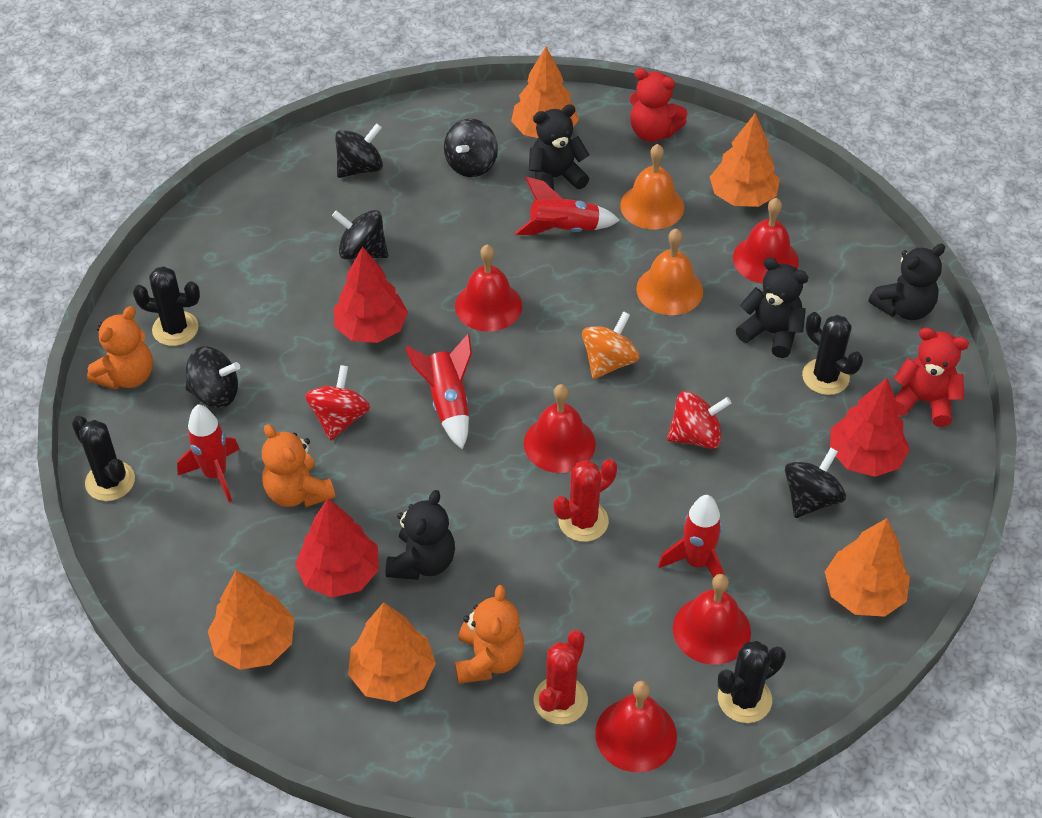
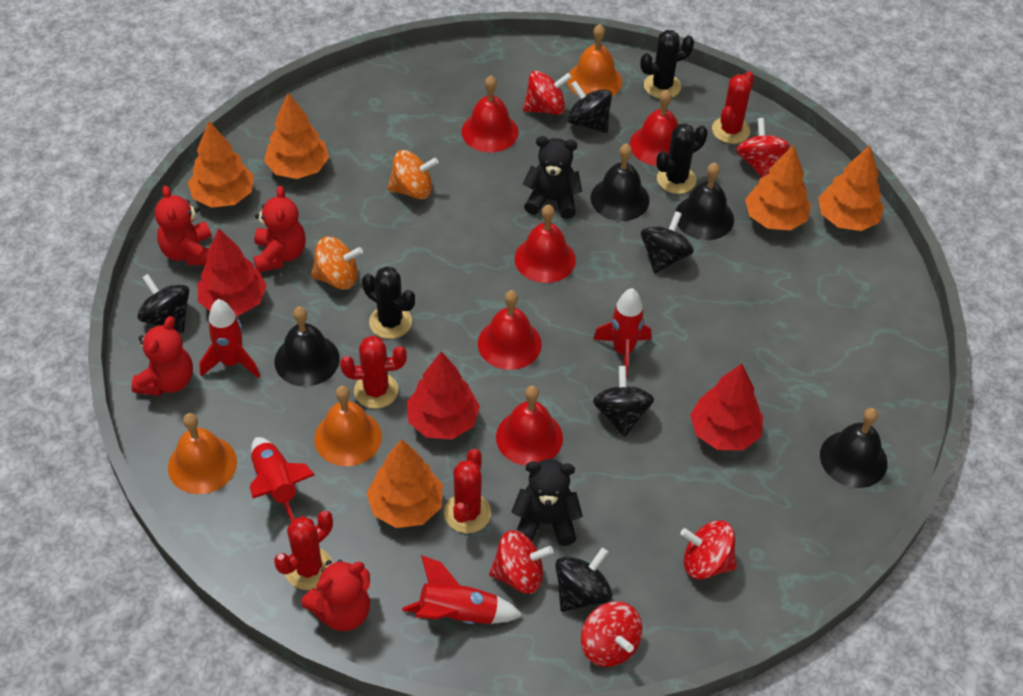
black bell: none = 0 -> [275,307,340,387] [590,143,650,221] [675,163,734,240] [820,408,888,488] = 4
black cactus: [72,416,135,501] [133,266,200,346] [718,641,786,723] [802,312,863,395] = 4 -> [362,266,415,339] [640,30,694,98] [656,123,708,194] = 3
black teddy bear: [386,490,455,580] [529,104,589,190] [736,258,809,358] [868,244,945,320] = 4 -> [511,459,583,546] [523,136,582,219] = 2
orange bell: [620,144,684,230] [636,228,703,315] = 2 -> [168,413,237,494] [314,386,382,466] [567,24,622,96] = 3
orange spinning top: [582,311,639,379] = 1 -> [311,236,363,289] [388,150,439,199] = 2
orange teddy bear: [87,306,153,390] [262,424,335,507] [455,585,524,684] = 3 -> none = 0
red cactus: [534,630,588,724] [554,459,617,542] = 2 -> [274,511,333,590] [340,336,407,409] [444,449,491,533] [712,71,754,144] = 4
red spinning top: [305,365,370,441] [667,391,731,449] = 2 -> [489,530,553,594] [523,71,572,115] [581,601,642,667] [680,520,737,580] [736,118,790,178] = 5
red teddy bear: [630,68,688,142] [893,328,969,427] = 2 -> [131,316,193,396] [155,186,211,265] [253,186,306,272] [301,560,370,631] = 4

